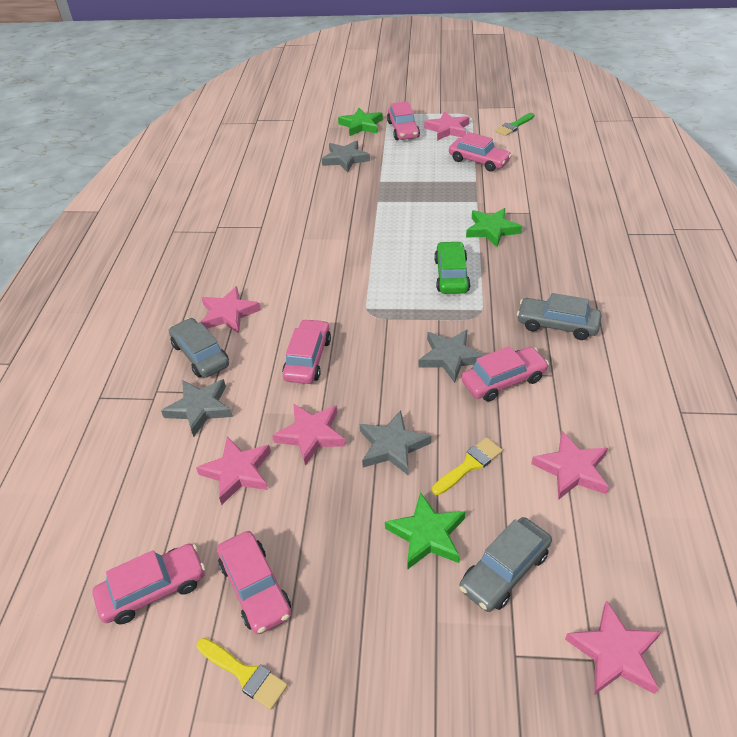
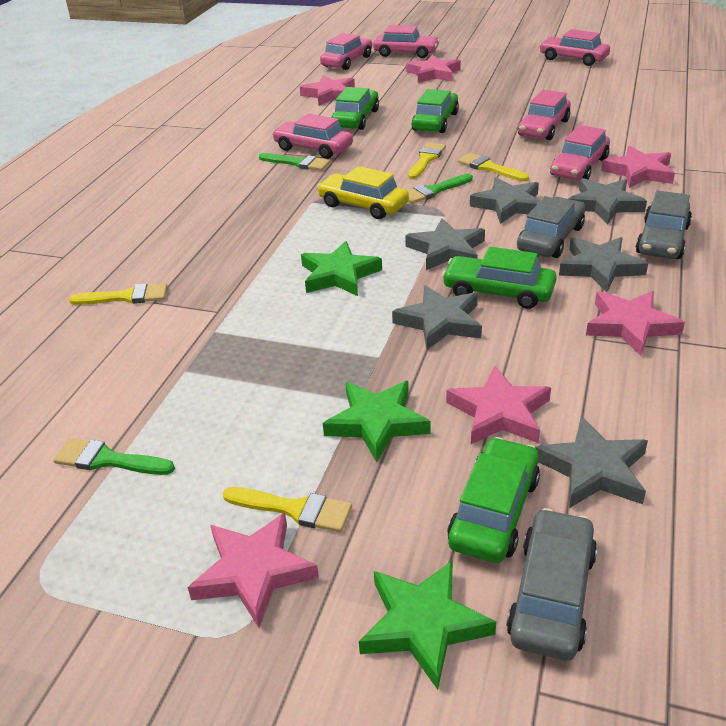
green brush: [495,113,534,136] = 1 -> [53,438,175,475] [259,153,331,171] [407,174,473,204] = 3
green car: [434,241,470,294] = 1 -> [331,87,379,130] [412,89,459,133] [442,247,557,309] [447,437,540,563] = 4
grey star: [161,379,233,437] [322,141,370,172] [360,410,431,475] [418,329,484,383] = 4 -> [392,285,482,350] [405,218,485,270] [470,177,541,224] [535,416,648,508] [559,237,648,292] [568,178,647,224] = 6
yellow brush: [197,638,288,710] [432,437,503,495] = 2 -> [69,283,168,305] [222,487,352,532] [408,142,446,179] [457,153,529,181] = 4
yellow car: none = 0 -> [317,166,409,219] = 1

